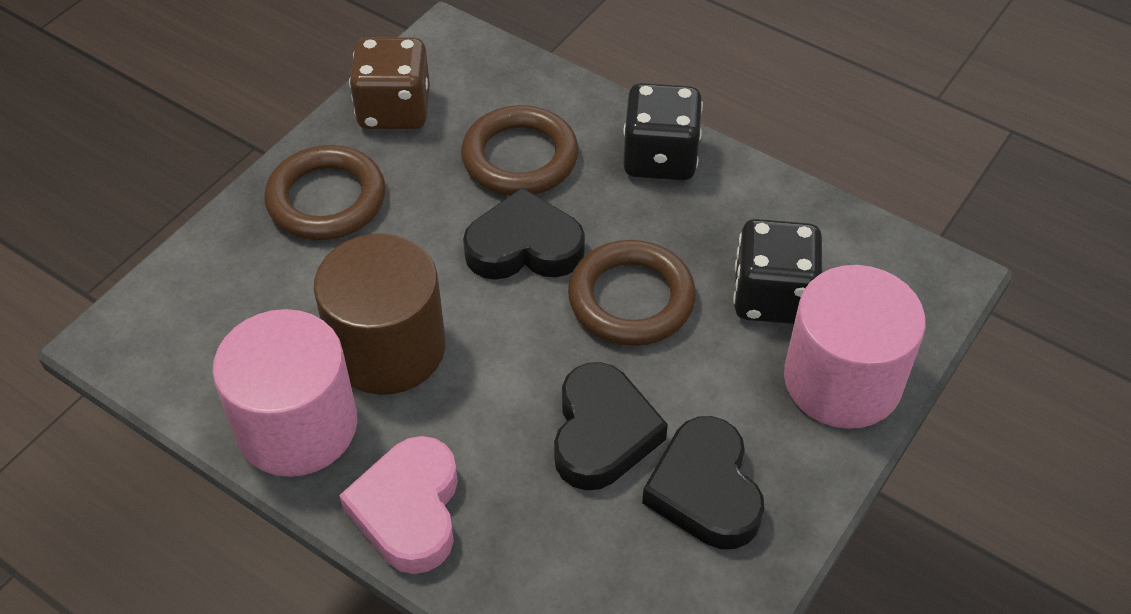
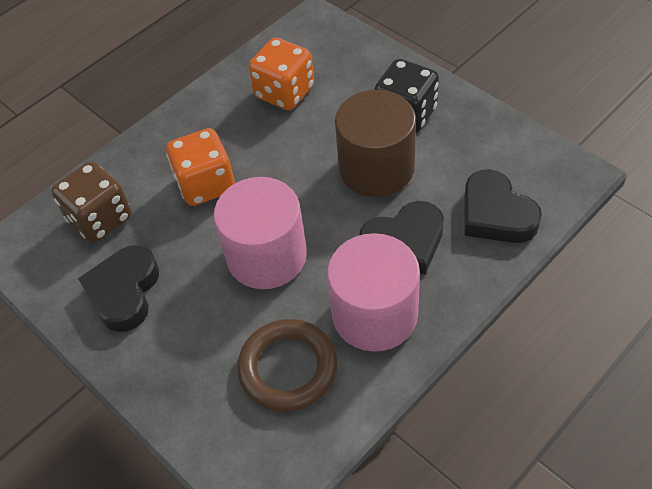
black dice: [623,83,703,181] [733,219,822,324] = 2 -> [374,59,439,133] = 1
brown ring: [264,145,385,240] [461,105,579,196] [568,240,696,346] = 3 -> [237,319,337,412] = 1
orange dice: none = 0 -> [166,128,235,206] [249,38,314,110] = 2
pink heart: [339,436,458,574] = 1 -> none = 0

